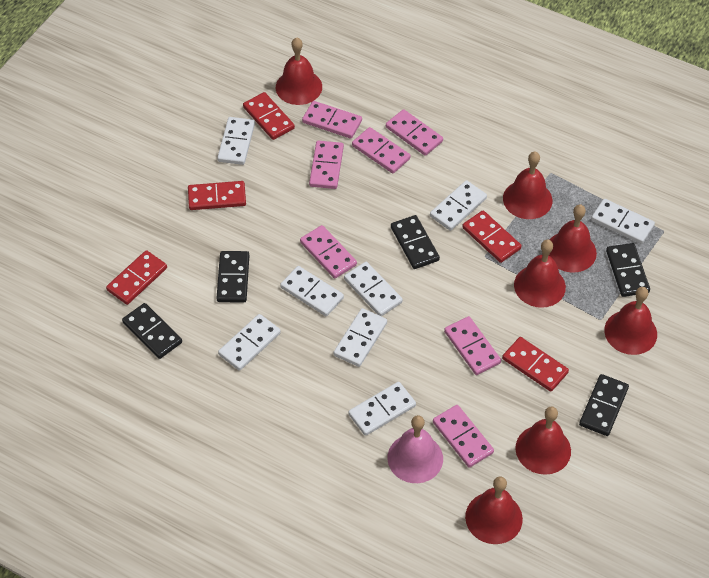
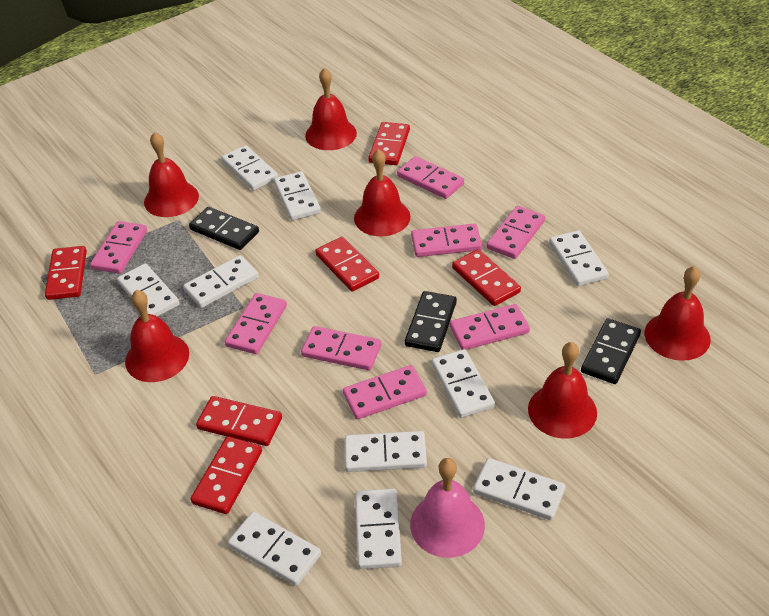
black domino: [122,303,182,359] [217,251,249,303] [391,215,440,269] [579,374,629,436] [606,243,650,297] = 5 -> [189,207,259,250] [405,291,457,352] [581,318,641,384] = 3
pink domino: [300,225,357,279] [302,101,362,139] [309,141,344,189] [352,127,411,173] [386,109,443,156] [433,405,494,468] [444,316,501,375] = 7 -> [90,221,147,274] [225,293,287,354] [301,326,381,370] [343,365,427,419] [397,156,464,199] [411,224,482,257] [450,304,530,350] [487,206,545,259] = 8
red bell: [276,37,322,105] [465,476,523,544] [503,152,552,219] [514,240,566,308] [515,406,571,475] [549,205,597,272] [604,287,657,355] = 7 -> [125,290,189,382] [144,132,199,217] [305,68,357,150] [354,149,410,236] [528,342,597,439] [645,266,711,361] = 6
red domino: [106,250,167,305] [188,181,246,210] [243,92,295,140] [462,210,521,263] [502,337,569,392] = 5 -> [45,246,87,300] [191,436,262,514] [196,396,282,446] [315,237,379,292] [368,122,410,165] [452,249,521,306] = 6
white domino: [217,117,255,165] [218,314,281,371] [280,266,344,316] [334,308,387,367] [344,262,403,316] [348,382,416,436] [430,180,487,231] [591,199,655,244] = 8 -> [117,263,180,317] [183,255,259,308] [221,145,278,191] [228,512,321,586] [274,171,321,221] [345,431,427,472] [355,489,402,569] [432,349,495,418] [473,458,565,520] [549,230,609,286] = 10

